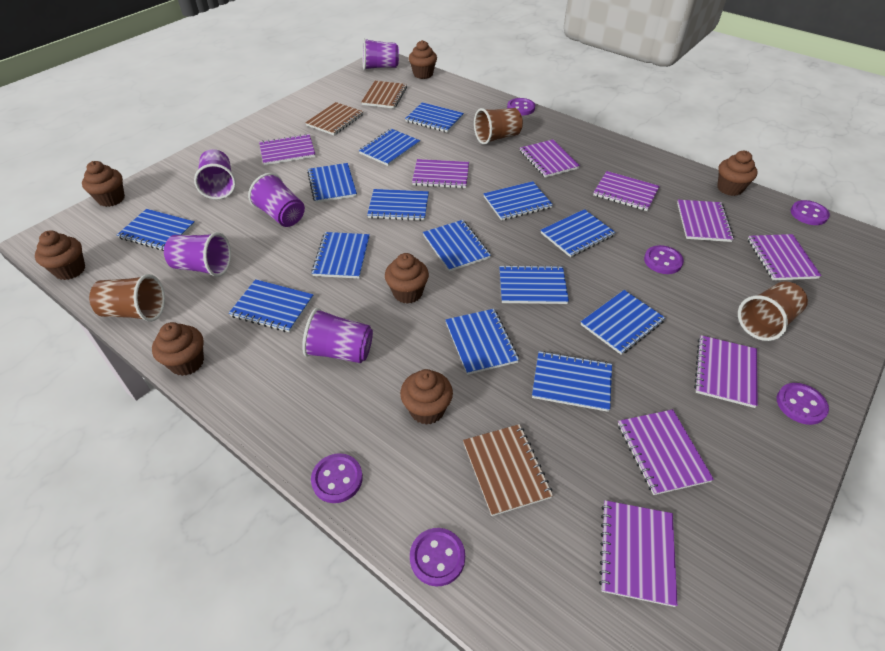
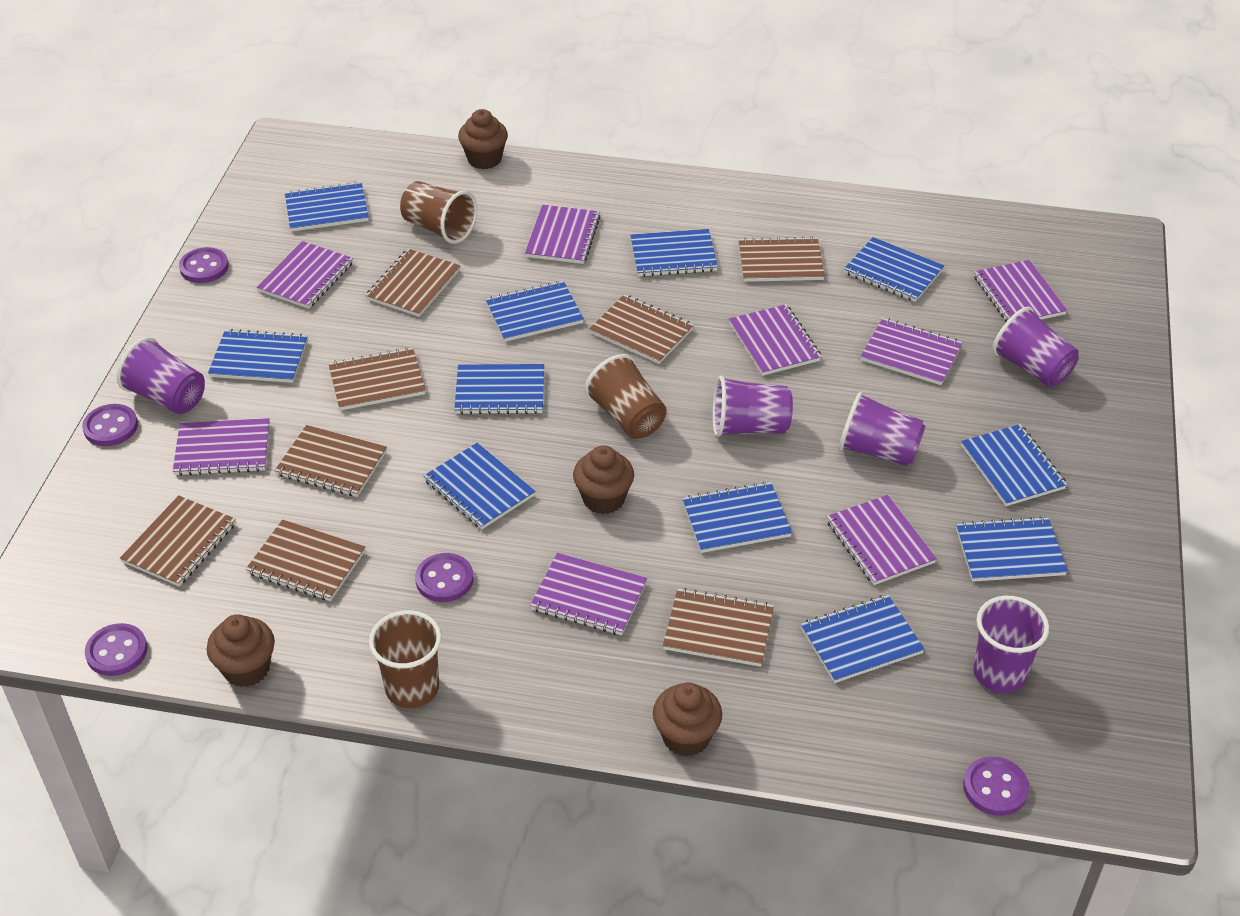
blue notebook: [117,209,195,251] [229,279,314,333] [307,163,357,203] [311,232,370,279] [358,129,420,166] [367,189,429,221] [405,102,464,133] [423,220,491,272] [445,309,519,375] [483,181,553,221] [499,265,569,304] [532,351,612,412] [541,209,616,257] [580,290,665,355] = 14 -> [208,329,308,383] [285,182,369,232] [424,443,536,529] [454,364,544,415] [485,281,584,342] [630,229,718,277] [682,482,792,553] [801,595,925,683] [844,237,944,302] [956,516,1068,582] [961,424,1067,506] = 11
brown cupcake: [35,230,85,280] [82,161,125,207] [152,322,204,376] [385,253,429,304] [400,369,453,425] [409,40,437,79] [717,151,758,196] = 7 -> [207,614,275,687] [458,109,508,169] [573,445,634,514] [653,682,722,757] = 4
brown notebook: [305,102,364,135] [361,81,407,109] [463,424,553,516] = 3 -> [120,495,236,586] [245,519,365,601] [275,425,387,497] [328,348,426,411] [366,249,460,317] [589,295,694,364] [663,588,774,667] [739,236,825,282] = 8
purple button: [311,453,363,503] [410,528,465,587] [507,98,535,115] [644,245,684,274] [777,383,829,425] [791,200,830,225] = 6 -> [82,404,138,446] [85,623,148,676] [179,247,229,283] [415,553,473,602] [963,756,1029,816] = 5
purple notebook: [259,134,316,165] [412,159,469,188] [520,139,580,178] [593,171,660,211] [599,500,678,607] [618,409,714,495] [677,200,734,242] [694,335,758,408] [748,234,822,280] = 9 -> [173,418,270,476] [257,241,353,309] [525,205,600,264] [530,553,647,635] [729,304,822,376] [826,495,937,585] [860,318,963,385] [974,260,1067,323] = 8

